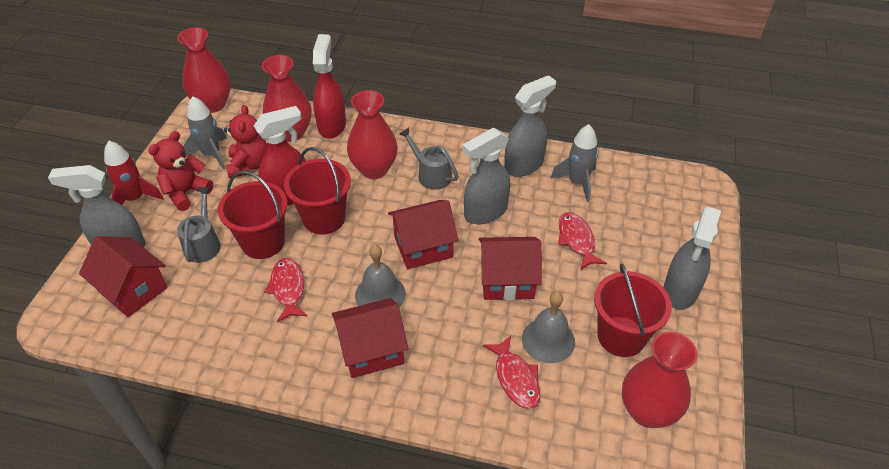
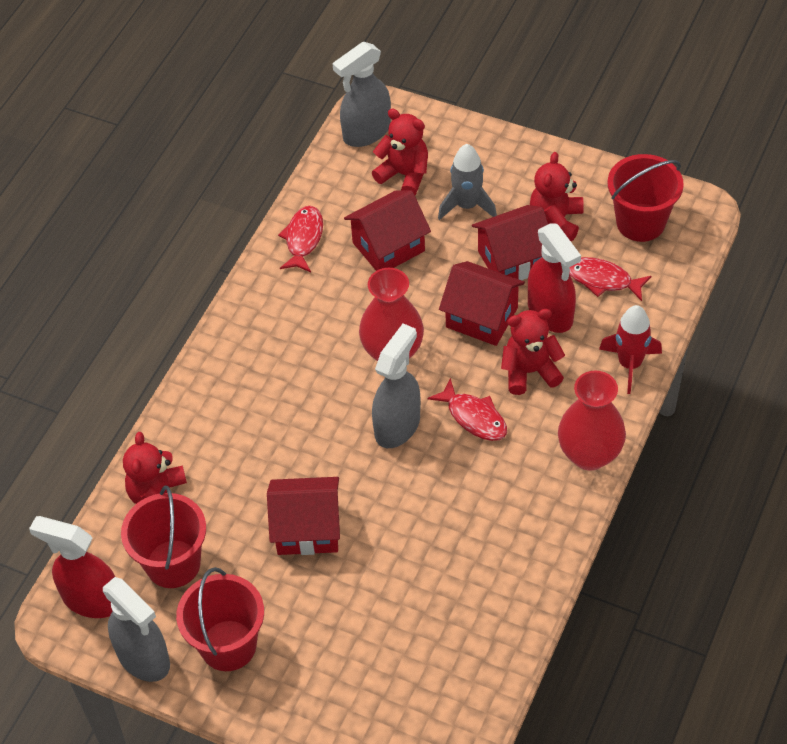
grey bell: [355,245,406,308] [522,291,575,363] = 2 -> none = 0
grey rocket: [183,96,227,170] [550,124,598,202] = 2 -> [438,144,497,220] = 1
grey spray bottle: [48,165,146,247] [463,128,510,224] [504,75,556,177] [664,207,721,310] = 4 -> [103,577,170,682] [333,41,391,147] [372,324,421,448] = 3
grey watering can: [177,187,221,263] [399,127,458,190] = 2 -> none = 0
red teddy bear: [148,131,213,211] [224,105,267,178] = 2 -> [123,432,187,504] [372,109,428,195] [501,309,565,395] [530,152,584,241] = 4
red vase: [177,27,231,113] [262,55,311,142] [347,90,398,179] [622,332,697,428] = 4 -> [359,268,424,361] [558,370,626,471] = 2

